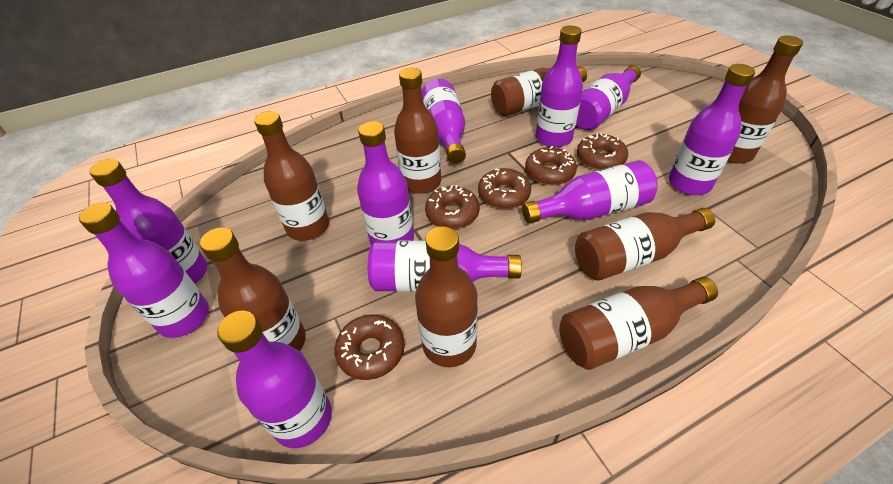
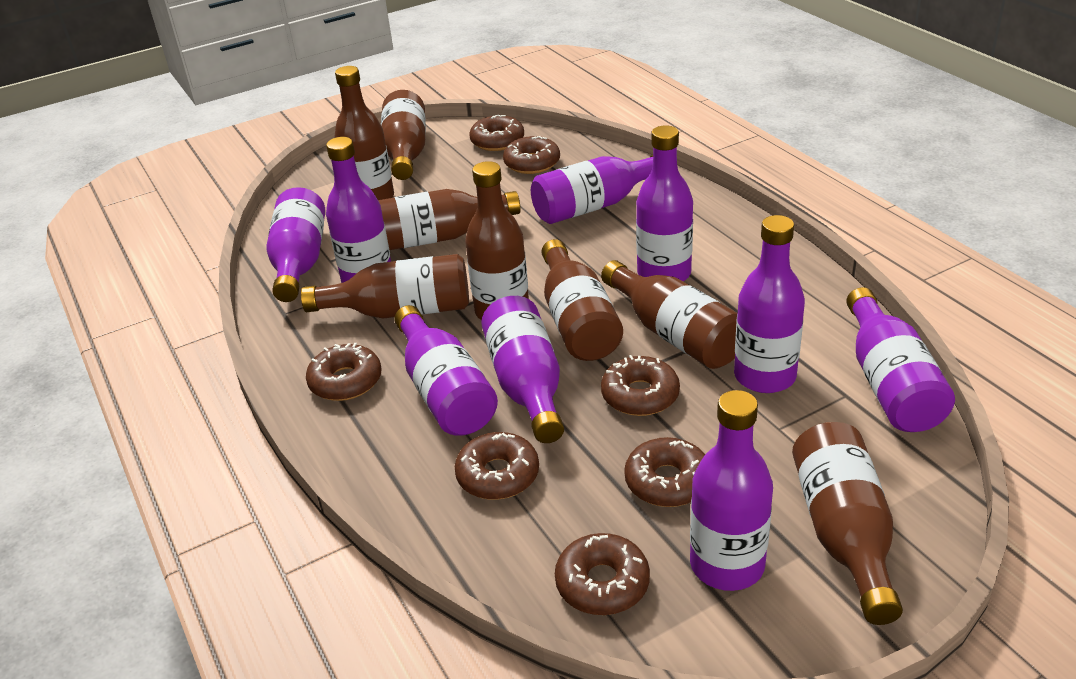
brown donut: [334,314,405,380] [425,185,480,229] [478,168,531,209] [525,146,577,185] [577,133,628,170] = 5 -> [306,343,381,401] [455,432,539,500] [469,115,524,151] [503,136,560,174] [555,533,650,615] [601,355,680,416] [624,437,705,507] = 7
purple bottle: [79,203,209,338] [90,159,207,284] [217,311,332,448] [357,121,414,245] [368,240,522,292] [422,79,466,164] [522,160,658,224] [536,25,583,147] [576,65,641,130] [669,64,755,195] = 10 -> [266,187,325,302] [326,137,391,283] [394,305,498,436] [481,296,564,443] [531,155,653,224] [636,125,693,281] [690,390,773,591] [734,215,805,393] [846,287,955,432] = 9

